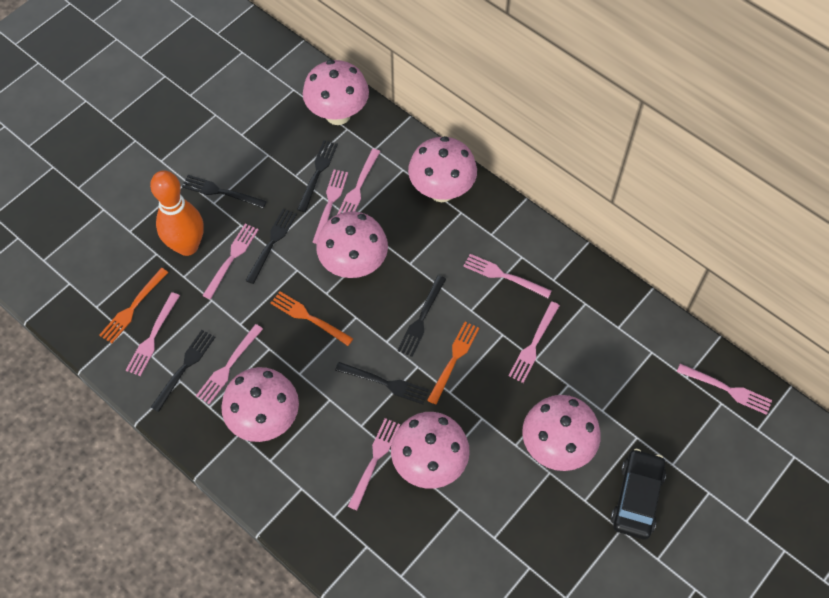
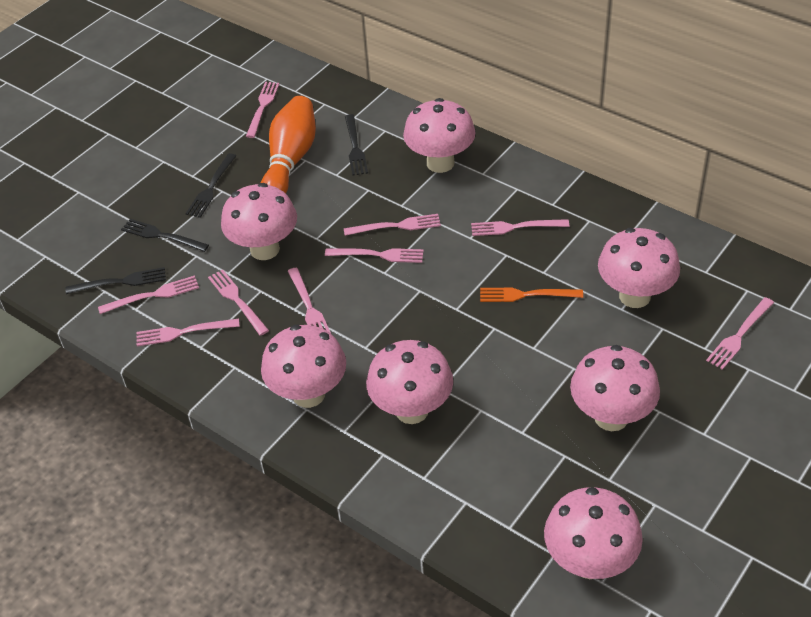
black car: [611,449,666,540] = 1 -> none = 0
black fork: [151,330,215,412] [182,175,267,208] [245,209,297,284] [297,140,338,212] [335,362,429,404] [397,275,446,357] = 6 -> [66,267,166,294] [121,219,209,252] [186,153,236,218] [345,114,368,176] = 4
orange fork: [99,268,169,343] [271,291,354,346] [427,322,479,404] = 3 -> [480,288,583,302] = 1
pink mushroom: [221,367,299,442] [303,60,369,125] [316,211,388,278] [391,412,470,489] [408,136,477,202] [522,395,601,471] = 6 -> [221,183,297,260] [261,325,346,408] [366,340,453,424] [403,98,475,173] [544,487,643,579] [570,345,660,431] [598,228,680,308] = 7

